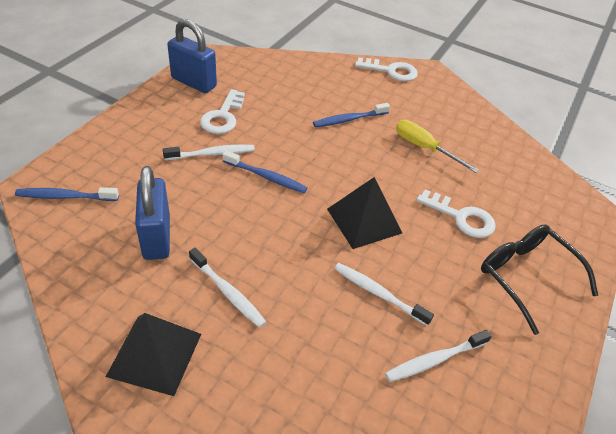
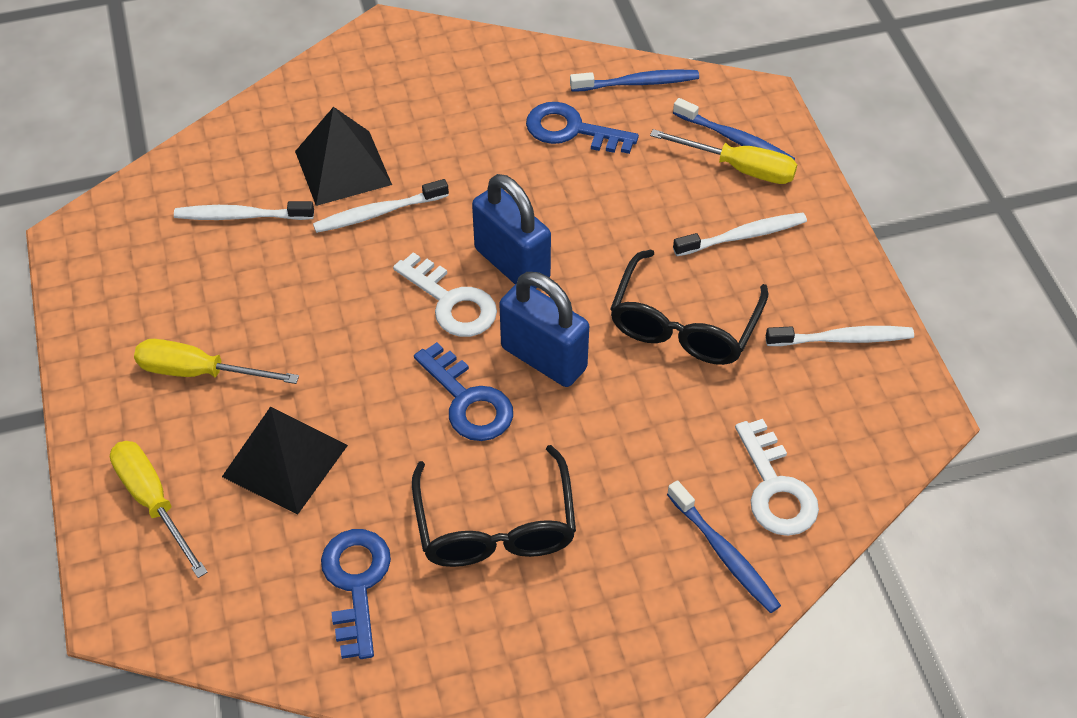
black glasses: [481,224,598,335] = 1 -> [412,445,576,567] [610,249,768,365] = 2
blue key: none = 0 -> [321,529,391,659] [414,342,513,441] [526,102,639,154] = 3
white key: [200,89,245,134] [355,57,418,81] [416,189,496,238] = 3 -> [393,252,497,337] [735,419,819,536] = 2
yellow screwdriver: [396,120,479,173] = 1 -> [110,441,208,578] [134,339,299,384] [650,129,797,184] = 3

